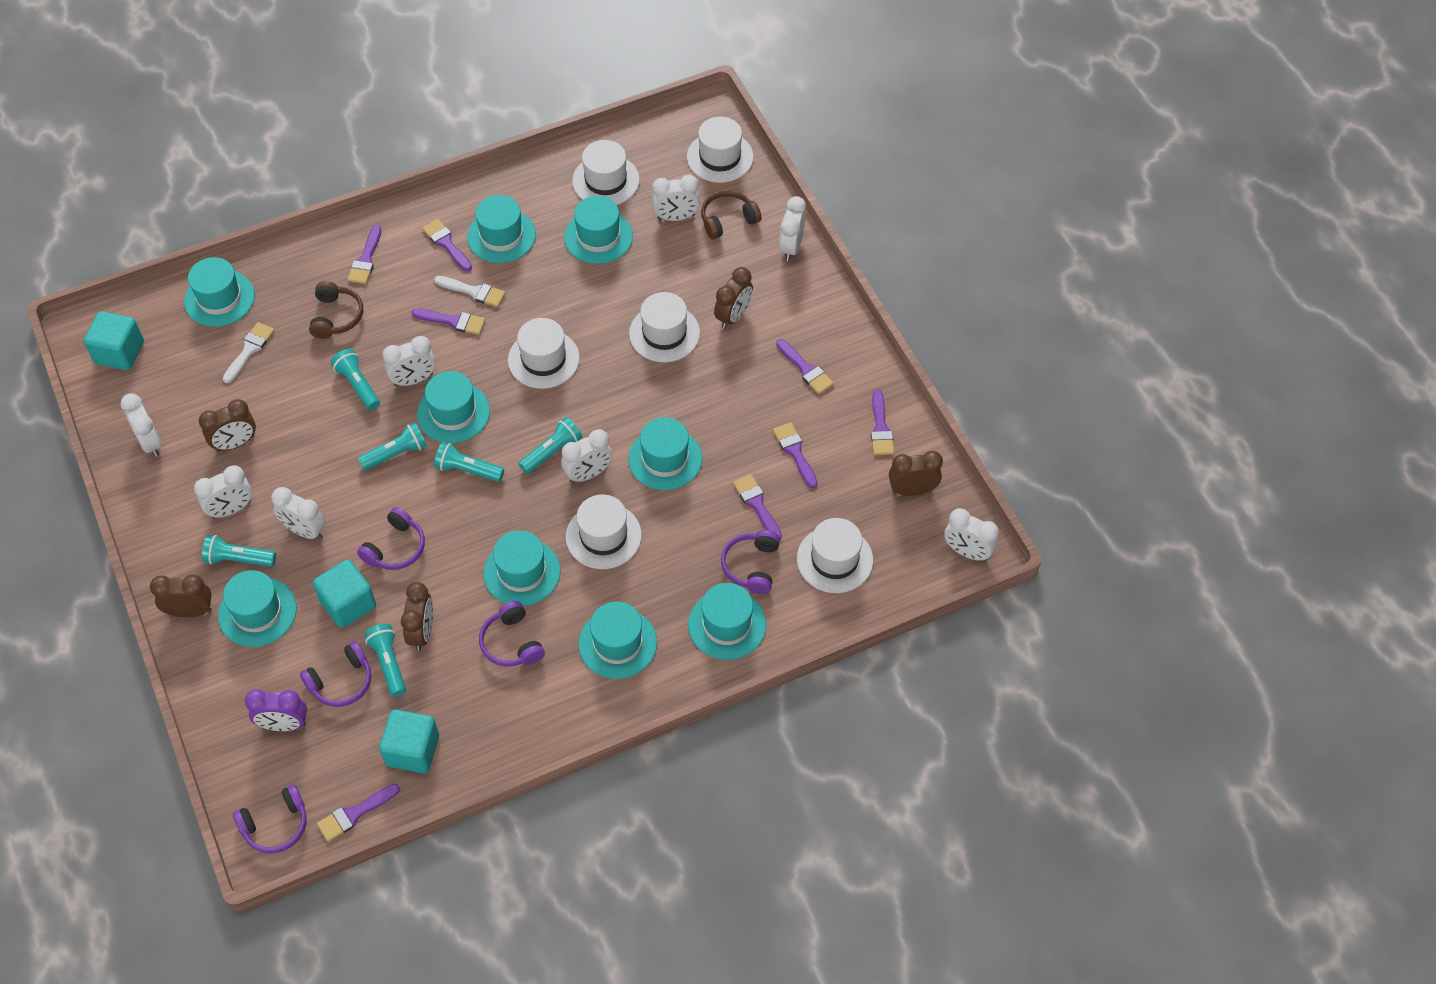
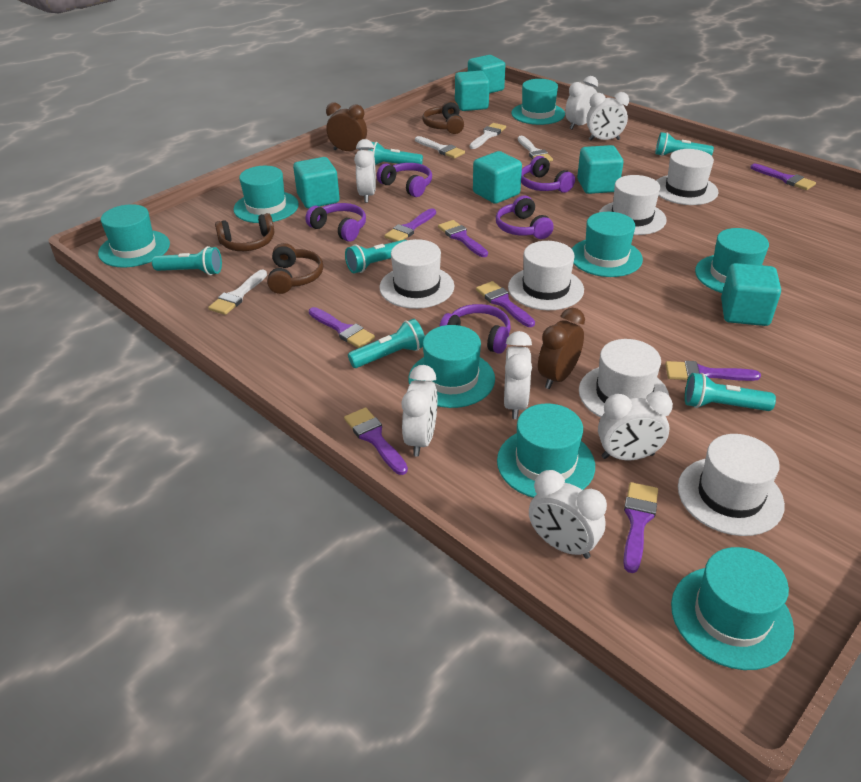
brown clock: [150,574,212,617] [199,399,256,452] [401,582,433,651] [714,267,753,329] [889,451,943,496] = 5 -> [326,103,367,151] [538,308,585,389] = 2
brown headphones: [309,281,363,339] [701,190,761,239] = 2 -> [215,213,274,251] [267,243,323,294] [422,101,464,134] = 3
purple clock: [245,689,307,731] = 1 -> none = 0
turquoise cube: [84,311,144,370] [313,559,376,628] [379,709,439,773] = 3 -> [293,157,340,208] [455,71,490,111] [468,55,505,93] [473,151,522,204] [577,145,623,194] [721,263,781,326] = 6
turquoise hat: [184,257,255,327] [218,570,297,647] [417,371,490,443] [467,195,536,263] [483,530,561,606] [564,196,633,264] [578,601,657,679] [628,417,702,490] [688,583,766,660] = 9 -> [98,204,170,267] [233,166,299,223] [409,325,495,408] [497,403,595,498] [511,79,565,125] [572,212,643,277] [671,547,794,670] [695,228,769,293] = 8
white brush: [223,322,275,383] [434,276,506,307] = 2 -> [208,270,267,315] [415,136,465,159] [469,123,506,149] [518,136,553,162] = 4
white clock: [120,393,162,457] [194,465,252,519] [271,487,326,540] [383,336,436,387] [561,429,613,483] [652,175,700,221] [779,196,806,261] [944,508,999,561] = 8 -> [354,139,376,203] [402,365,438,457] [504,331,532,419] [529,470,607,559] [565,76,598,130] [587,92,629,141] [598,391,673,460] = 7

